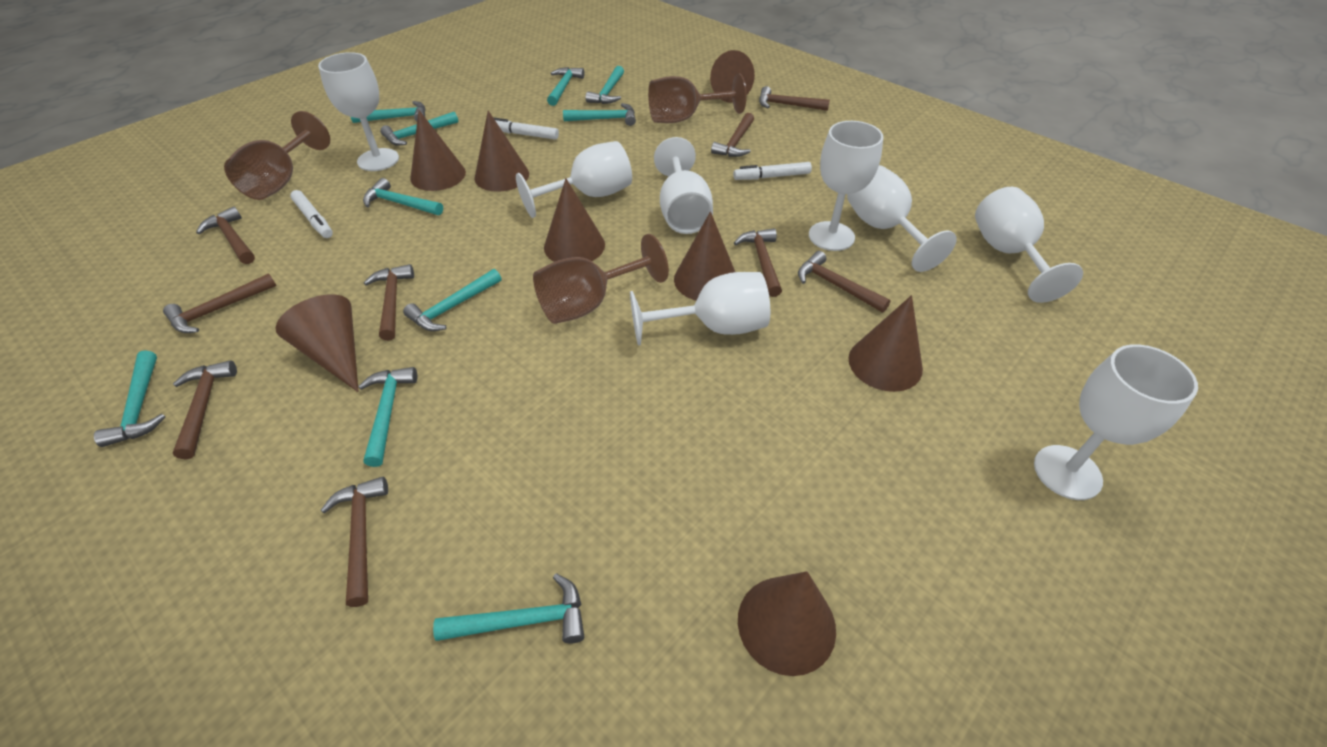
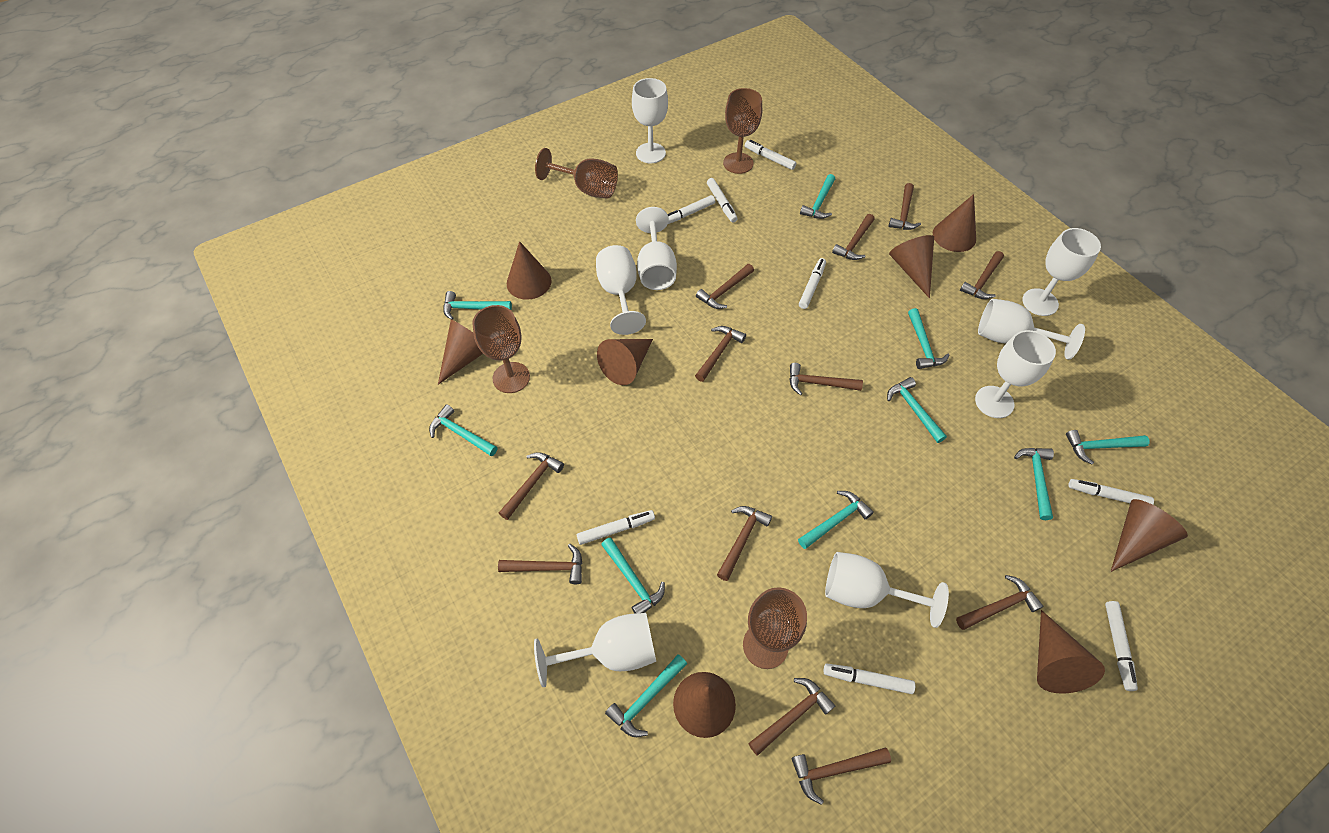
brown goblet: [224,111,330,200] [533,234,669,324] [648,74,747,123] = 3 -> [472,305,530,393] [535,148,618,199] [723,88,762,174] [743,587,807,669] = 4
brown hammer: [163,273,277,333] [173,360,237,459] [196,207,255,264] [320,477,388,607] [364,264,414,341] [711,113,754,157] [734,228,782,297] [759,86,830,111] [798,251,891,313] = 9 -> [498,544,582,584] [499,452,564,520] [695,326,746,382] [696,264,754,309] [717,506,772,581] [748,678,835,756] [789,363,863,395] [791,747,891,805] [832,214,875,260] [889,183,921,230] [956,575,1044,630] [960,251,1004,299] = 12
white marker: [290,190,333,238] [494,118,559,140] [733,162,812,180] = 3 -> [577,510,655,545] [668,195,715,224] [707,178,738,223] [745,140,796,170] [799,258,826,309] [823,664,915,694] [1069,479,1154,505] [1105,601,1138,691] = 8

